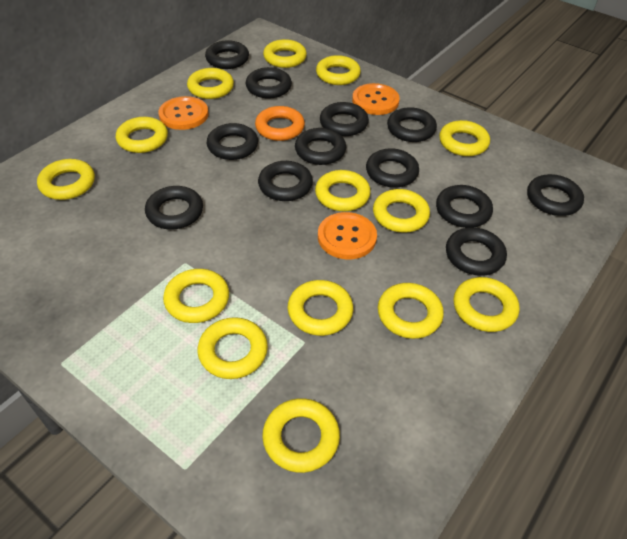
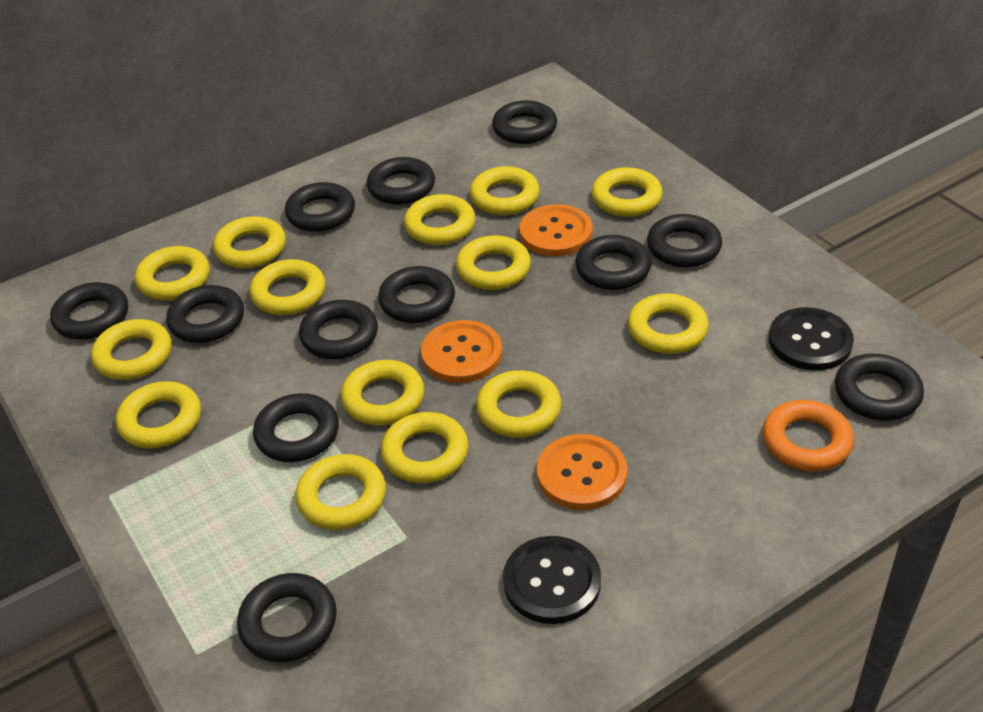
black button: none = 0 -> [503,536,601,624] [769,307,854,371] = 2

